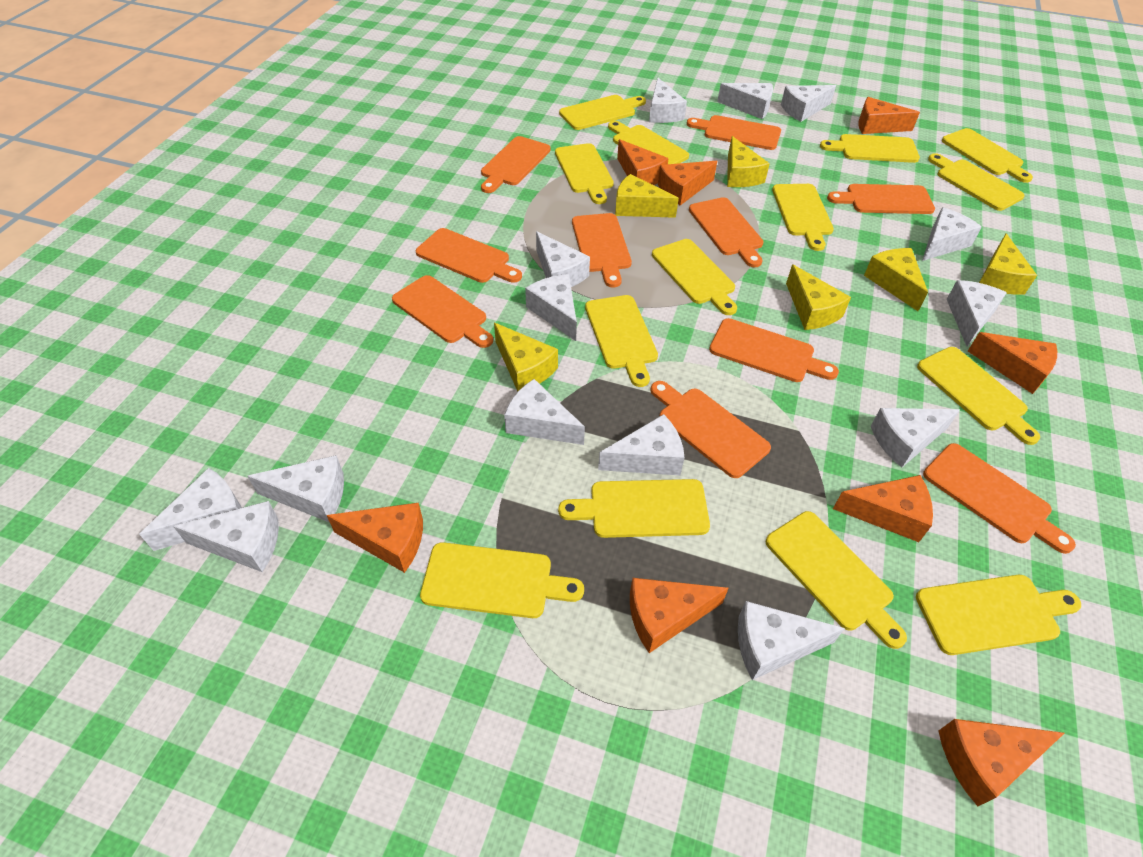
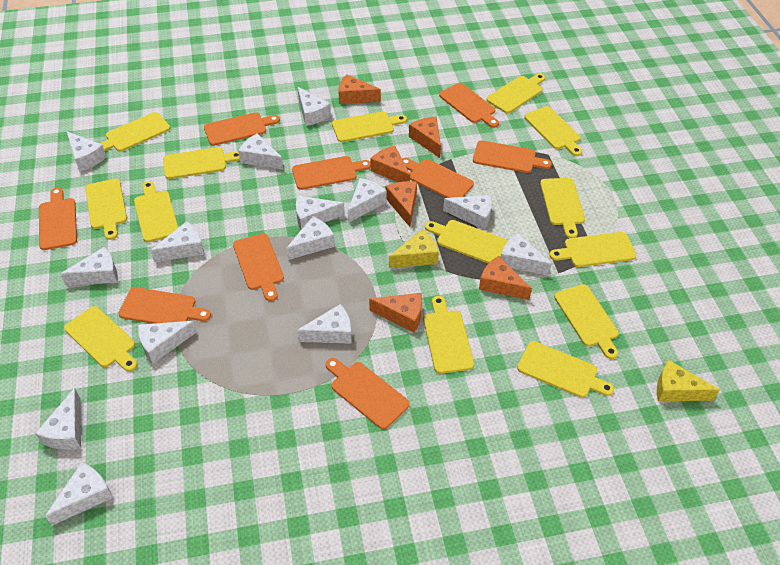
orange cheese: [327,502,423,573] [617,139,669,185] [630,578,729,653] [658,161,717,205] [833,475,933,542] [858,97,920,134] [938,719,1064,806] [968,332,1057,394] = 8 -> [338,74,381,104] [369,293,422,332] [371,145,410,182] [385,181,417,227] [409,117,441,158] [479,256,532,300] = 6
orange cutting board: [392,275,493,348] [416,228,522,283] [481,136,551,193] [572,213,632,287] [650,381,771,478] [687,115,781,150] [689,197,764,267] [709,318,839,382] [827,184,935,214] [923,443,1076,554] = 10 -> [39,187,77,250] [118,287,211,324] [204,112,280,146] [233,233,284,301] [292,156,371,190] [326,358,410,429] [402,158,474,198] [439,83,499,128] [473,140,552,173] = 9
yellow cheese: [494,323,558,391] [615,174,679,218] [727,136,770,187] [786,264,851,330] [864,248,928,311] [979,233,1037,295] = 6 -> [389,229,439,268] [657,360,720,402] = 2

